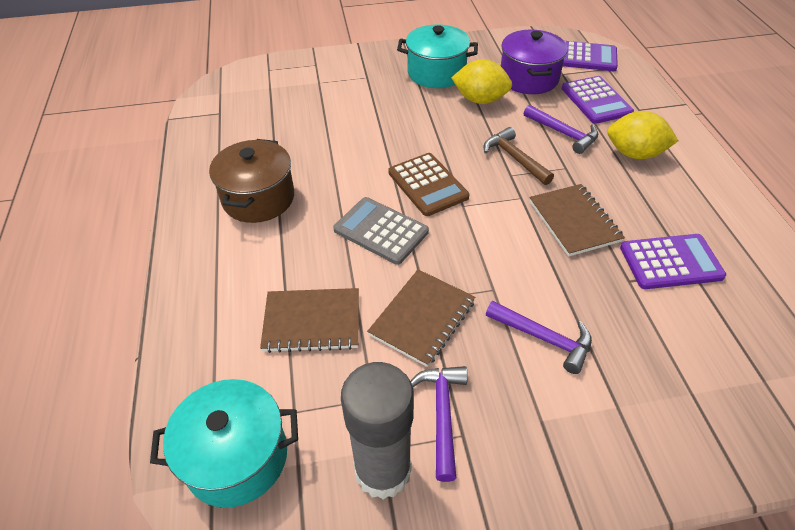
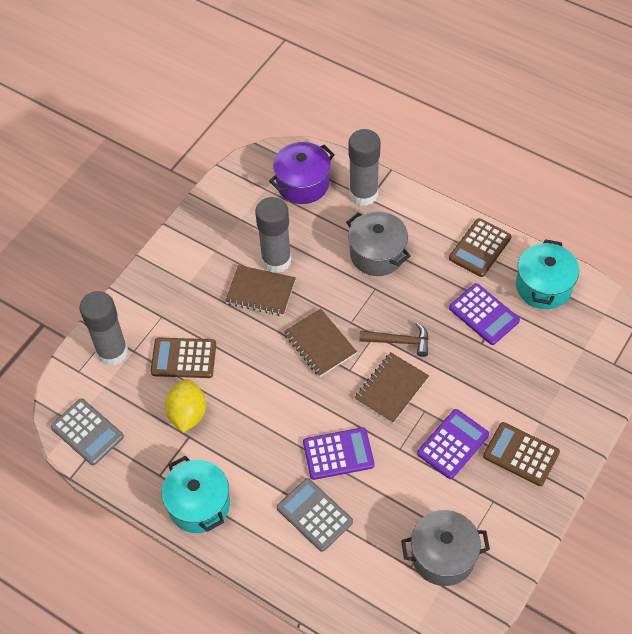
brown calculator: [388,153,469,216] = 1 -> [150,338,216,378] [449,218,512,277] [483,422,560,486] = 3
brown pot: [209,139,294,223] = 1 -> none = 0
grey calculator: [333,197,429,265] = 1 -> [51,398,124,465] [277,478,353,552] = 2
grey glue stick: [341,362,414,499] = 1 -> [79,291,128,366] [255,197,292,273] [349,129,381,206] = 3
grey pot: none = 0 -> [346,211,410,276] [401,510,490,586] = 2
purple hammer: [411,366,468,482] [486,301,592,374] [524,105,598,154] = 3 -> none = 0
yellow lemon: [451,59,512,104] [607,111,678,159] = 2 -> [165,379,206,433] = 1

